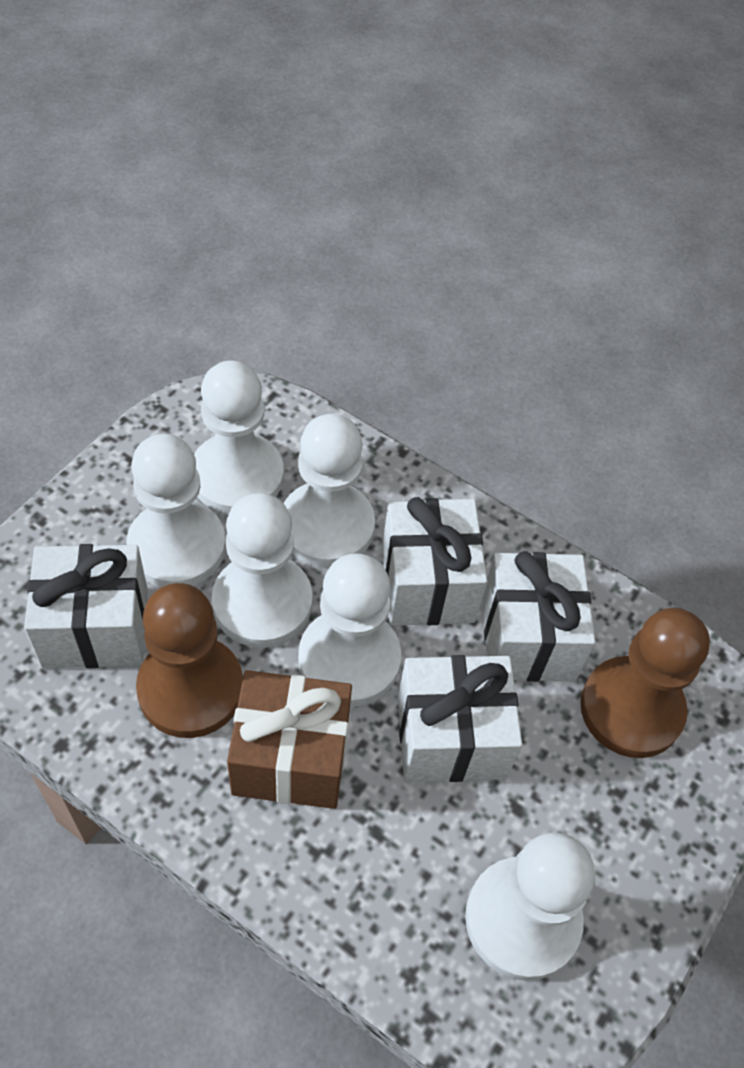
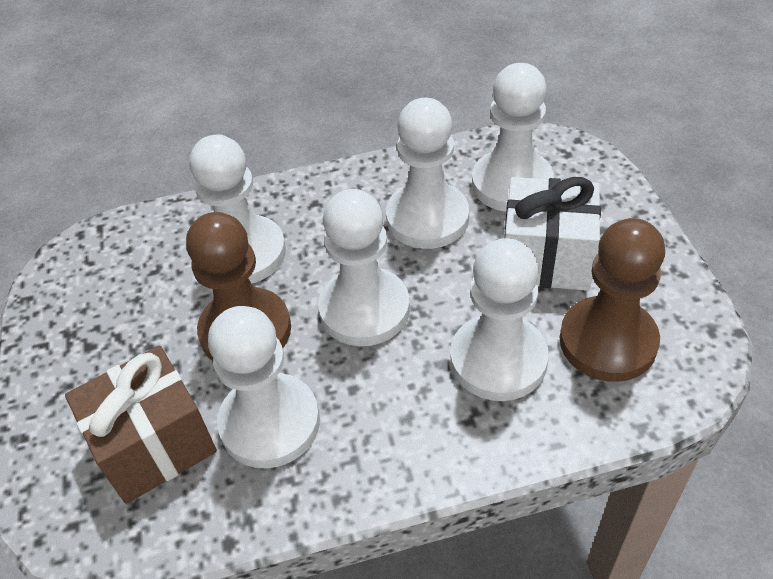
white gift: [24,544,147,668] [382,497,487,626] [398,655,522,782] [482,551,595,682] = 4 -> [504,177,601,291] = 1

